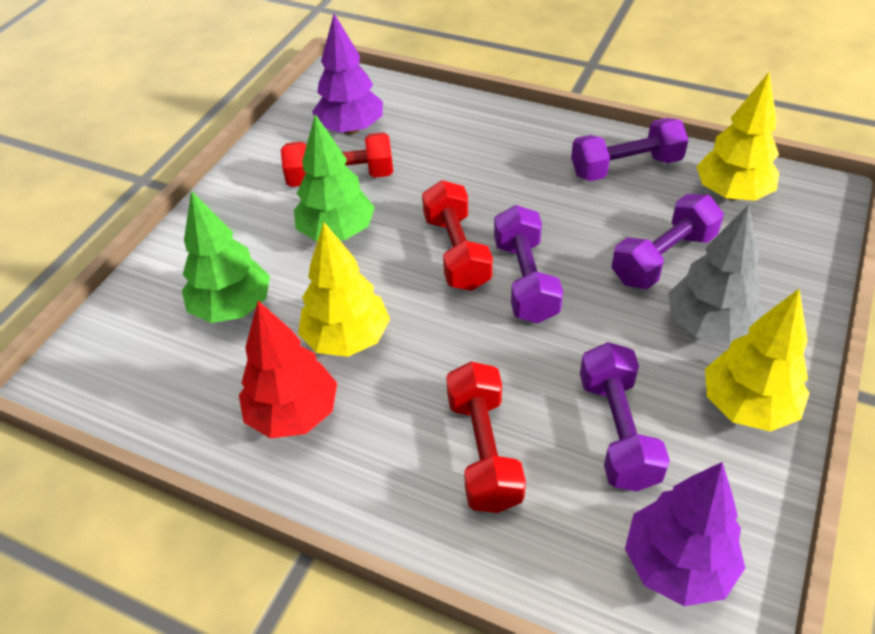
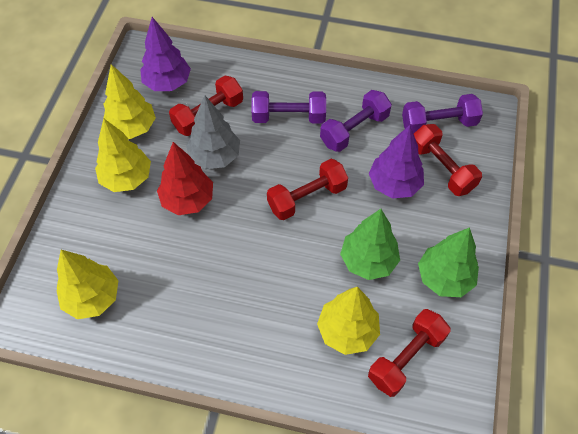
purple dumbbell: [494,205,563,323] [571,118,688,181] [580,342,670,492] [611,194,724,289] = 4 -> [252,91,326,124] [320,90,392,152] [402,94,483,134] = 3
red dumbbell: [281,132,393,187] [422,180,493,291] [446,362,526,513] = 3 -> [169,75,243,136] [267,159,348,220] [368,309,450,397] [414,124,482,196] = 4
yellow tree: [298,222,390,357] [696,72,779,201] [705,289,810,432] = 3 -> [56,250,119,319] [95,118,151,192] [104,64,156,139] [317,287,380,355] = 4

